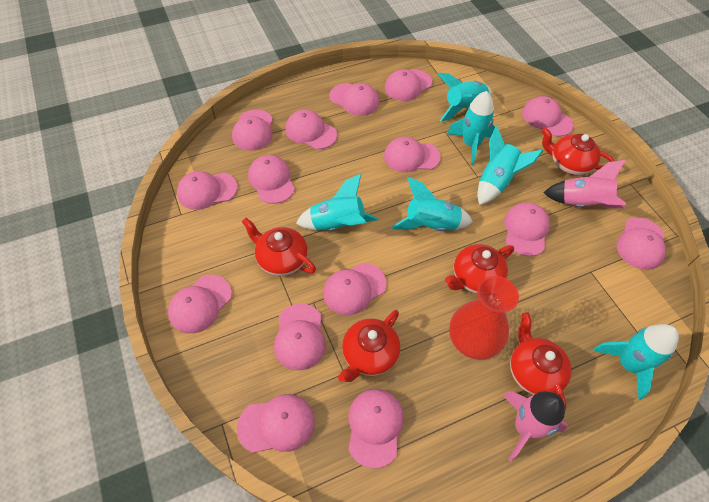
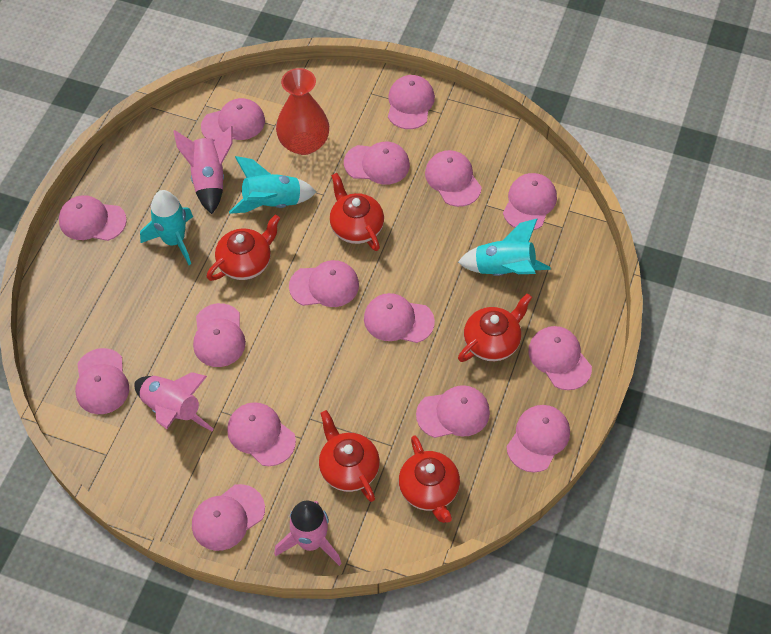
pink rocket: [503,390,567,462] [543,160,626,209] = 2 -> [134,372,214,431] [173,126,233,214] [274,501,342,566] = 3
turquoise rocket: [296,174,378,231] [392,177,473,231] [438,73,492,122] [447,91,495,166] [477,126,543,205] [593,324,679,400] = 6 -> [140,190,193,265] [229,156,316,214] [458,218,551,276] = 3

